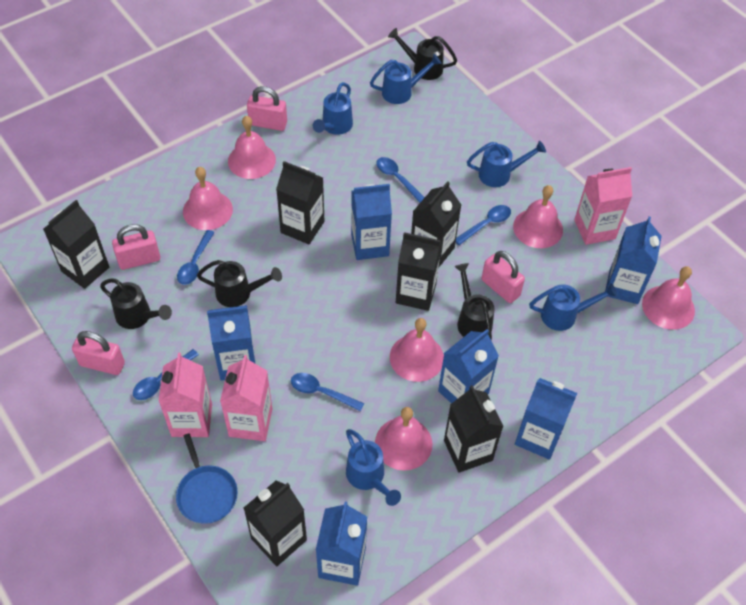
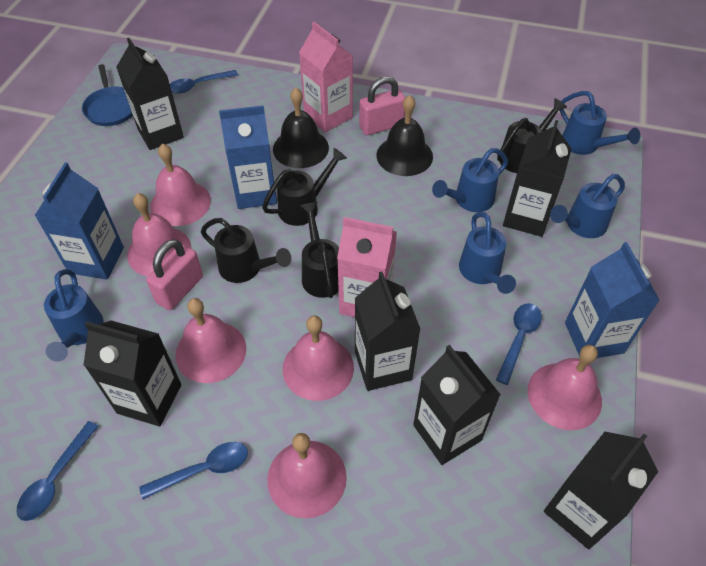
black bell: none = 0 -> [273,87,329,168] [376,95,433,176] = 2
blue carton: [207,305,255,381] [316,502,367,586] [351,184,392,260] [438,329,499,404] [515,378,577,460] [605,217,662,304] = 6 -> [35,162,124,280] [219,105,277,209] [565,242,660,358] = 3
blue spoon: [133,349,199,400] [177,230,215,285] [291,373,364,412] [376,157,425,203] [456,205,511,245] = 5 -> [17,421,99,521] [139,442,248,499] [170,70,238,94] [496,303,542,385] = 4
pink carton: [159,353,212,437] [220,355,272,441] [574,167,632,245] = 3 -> [299,22,353,132] [337,217,397,317] = 2
pink padlock: [72,331,125,375] [112,224,160,270] [247,86,287,131] [482,251,525,303] = 4 -> [146,239,203,310] [359,76,405,135] = 2

